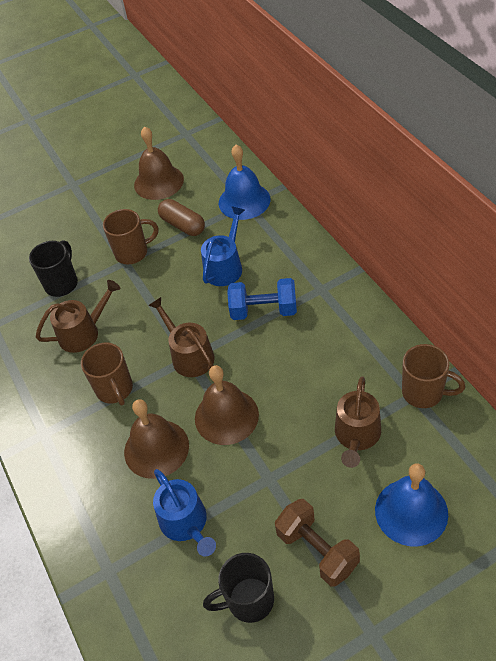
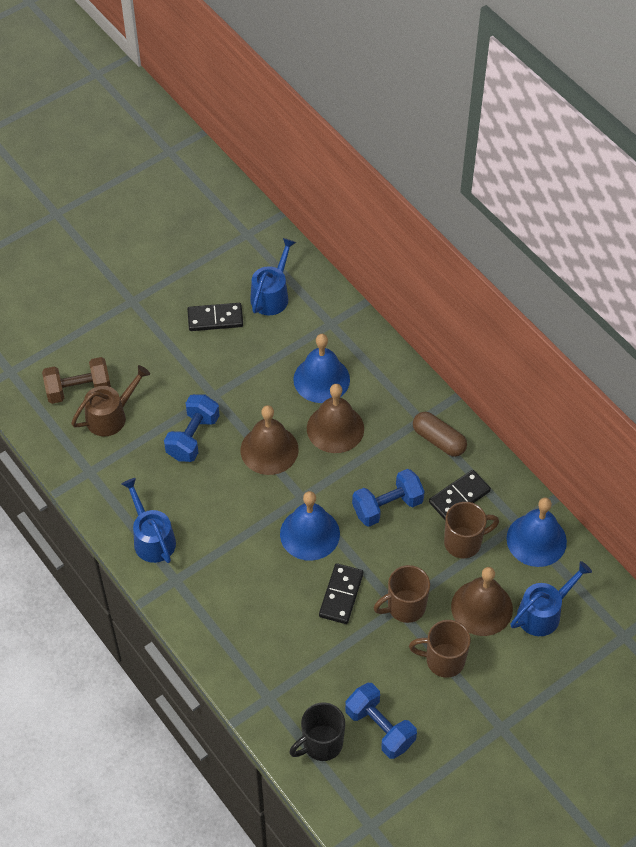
black domino: none = 0 -> [187,303,243,331] [319,563,364,624] [429,470,491,520] = 3
black mug: [29,240,78,297] [203,553,274,623] = 2 -> [289,703,345,761] = 1
blue bell: [219,145,270,220] [375,463,448,546] = 2 -> [280,491,340,561] [293,334,350,403] [506,498,567,567] = 3
blue dumbbell: [227,278,297,320] = 1 -> [164,394,220,462] [345,683,417,759] [352,469,425,527] = 3
blue watering can: [153,469,216,556] [201,206,245,286] = 2 -> [122,478,176,563] [250,238,296,316] [510,561,592,636] = 3
brown watering can: [36,280,121,353] [148,297,215,377] [335,376,381,468] = 3 -> [71,365,150,436] = 1

